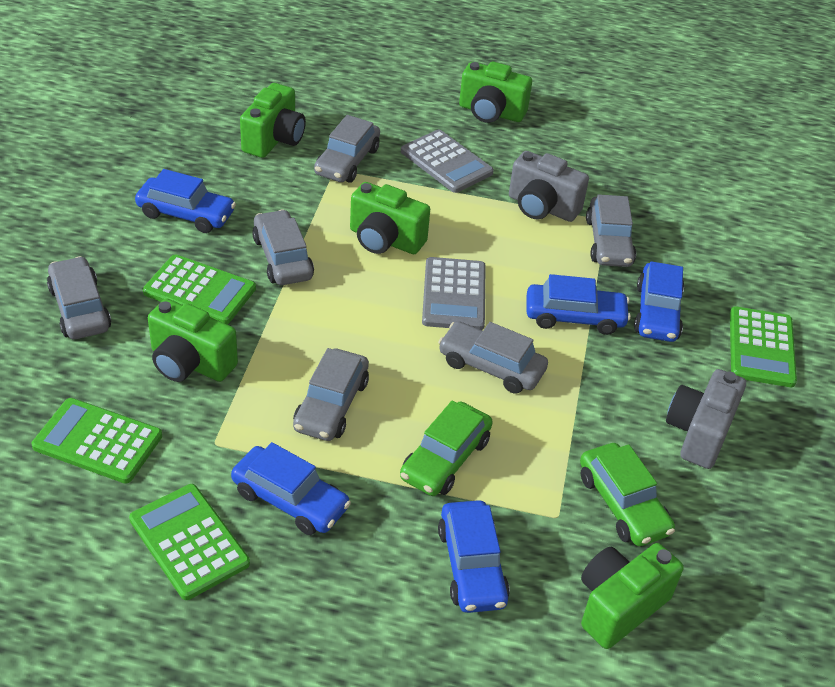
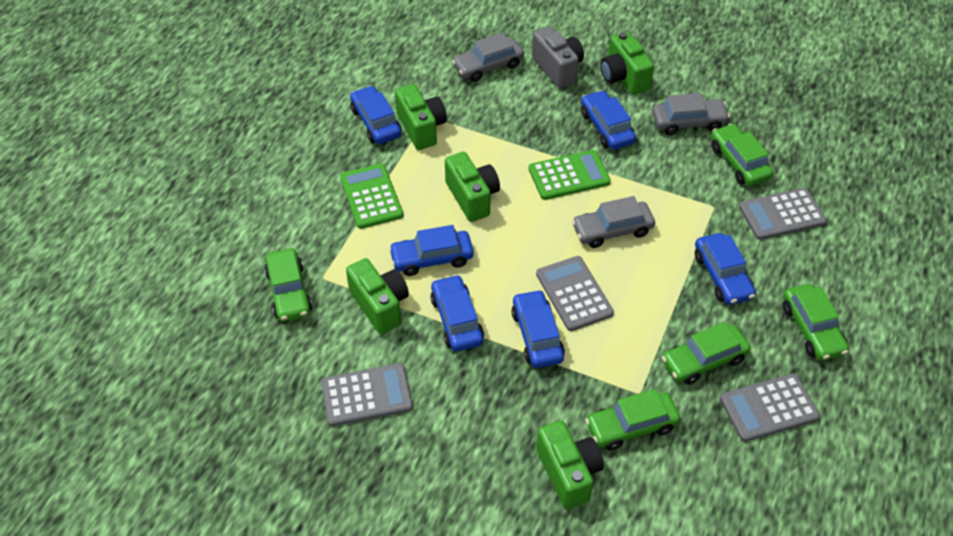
blue car: [135,169,236,233] [231,442,351,535] [438,500,510,613] [526,274,631,335] [634,261,684,342] = 5 -> [350,85,401,144] [389,225,474,276] [430,274,484,352] [511,289,565,368] [581,90,636,150] [695,233,756,305] = 6
green calculator: [32,398,162,484] [129,484,250,600] [143,254,256,324] [730,306,797,387] = 4 -> [340,163,403,229] [529,150,611,200] = 2
green car: [400,401,493,496] [580,443,675,546] = 2 -> [264,248,312,322] [585,389,681,451] [662,322,751,385] [711,124,773,186] [783,284,849,361] = 5
grey calculator: [401,129,494,193] [422,257,486,330] = 2 -> [321,363,413,426] [536,256,614,331] [720,374,820,442] [739,188,826,240] = 4
grey camera: [509,151,589,222] [666,369,746,469] = 2 -> [532,26,584,88] = 1
grey car: [47,256,111,339] [252,210,314,285] [293,348,369,441] [314,115,380,183] [438,321,548,394] [586,194,636,267] = 6 -> [452,32,524,82] [572,196,655,248] [652,93,730,135] = 3

